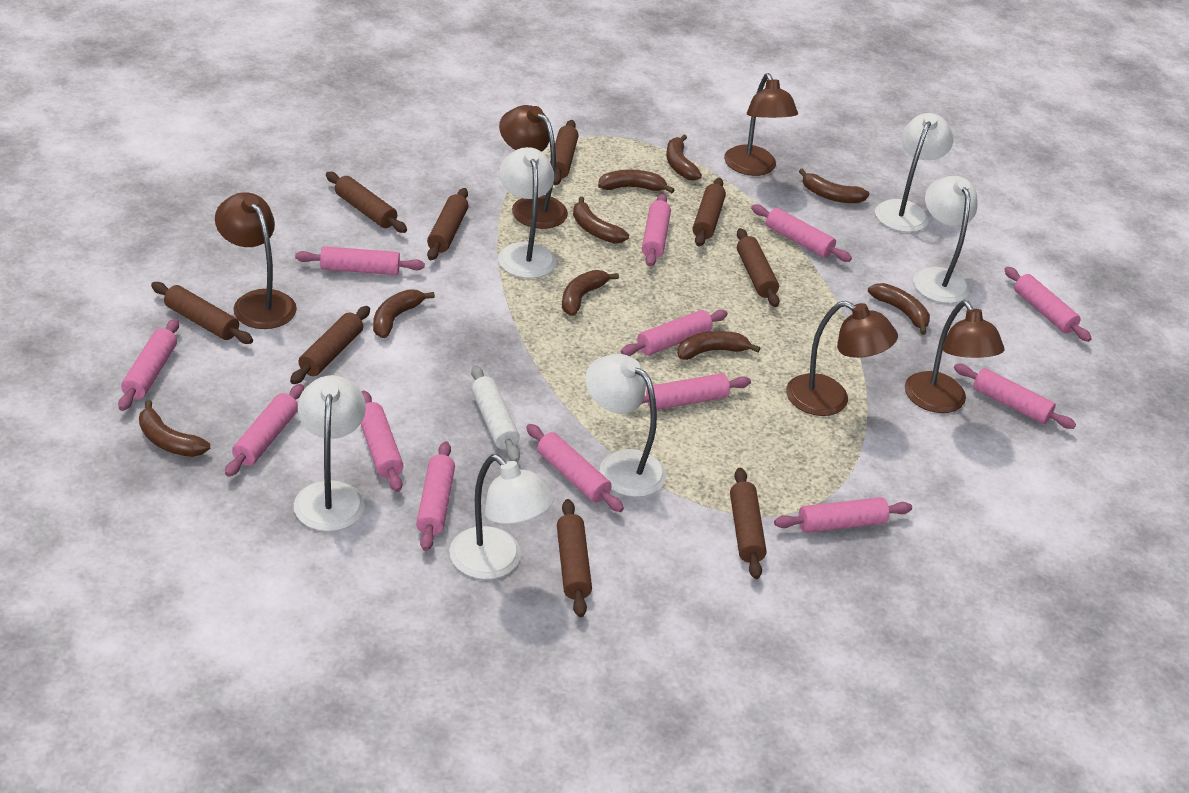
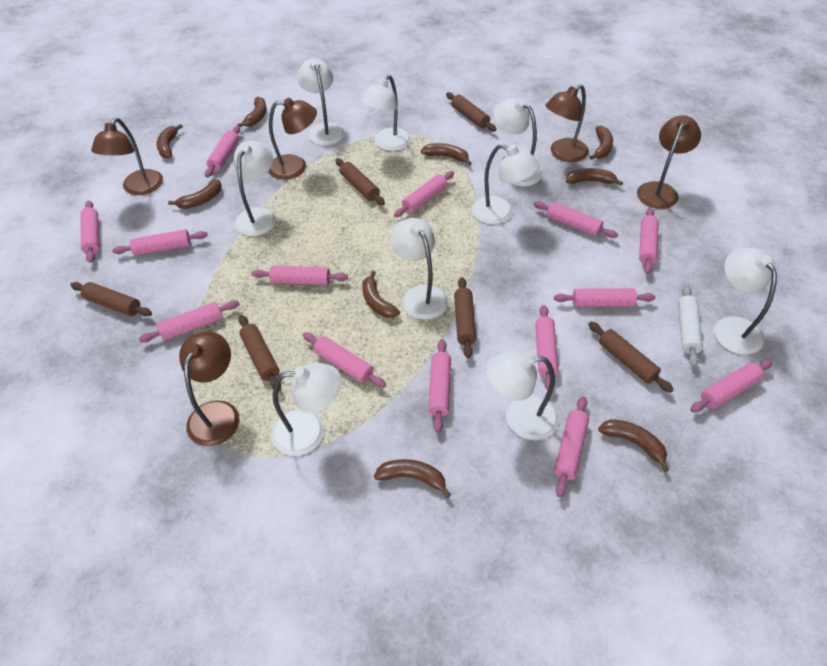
brown rolling pin: [151,282,253,344] [290,306,370,384] [326,172,407,233] [427,188,469,260] [550,120,579,185] [557,499,592,617] [693,178,726,246] [730,468,767,579] [737,228,780,307] = 9 -> [70,282,152,317] [239,315,281,392] [335,158,385,205] [446,92,496,131] [454,277,476,358] [588,322,674,393] = 6
pink rolling pin: [118,319,179,411] [225,384,304,477] [295,246,425,275] [361,391,403,492] [416,441,455,551] [526,424,624,512] [621,310,728,356] [641,373,751,410] [642,194,671,267] [751,204,852,262] [774,497,912,533] [954,364,1076,429] [1004,267,1092,342] = 13 -> [80,201,100,263] [112,229,208,256] [139,300,239,343] [205,126,240,178] [252,266,348,285] [303,332,386,388] [394,171,454,217] [428,339,451,433] [533,201,618,238] [535,305,559,391] [554,288,655,307] [554,396,589,497] [639,208,659,274] [690,360,773,412] = 14
white lamp: [294,375,366,531] [449,454,554,580] [498,147,556,278] [586,354,666,497] [875,113,953,232] [913,176,977,303] = 6 -> [234,140,276,236] [271,362,342,456] [297,58,345,146] [361,75,411,151] [390,218,448,320] [472,144,539,224] [487,351,559,440] [493,98,542,186] [714,248,777,355] = 9

